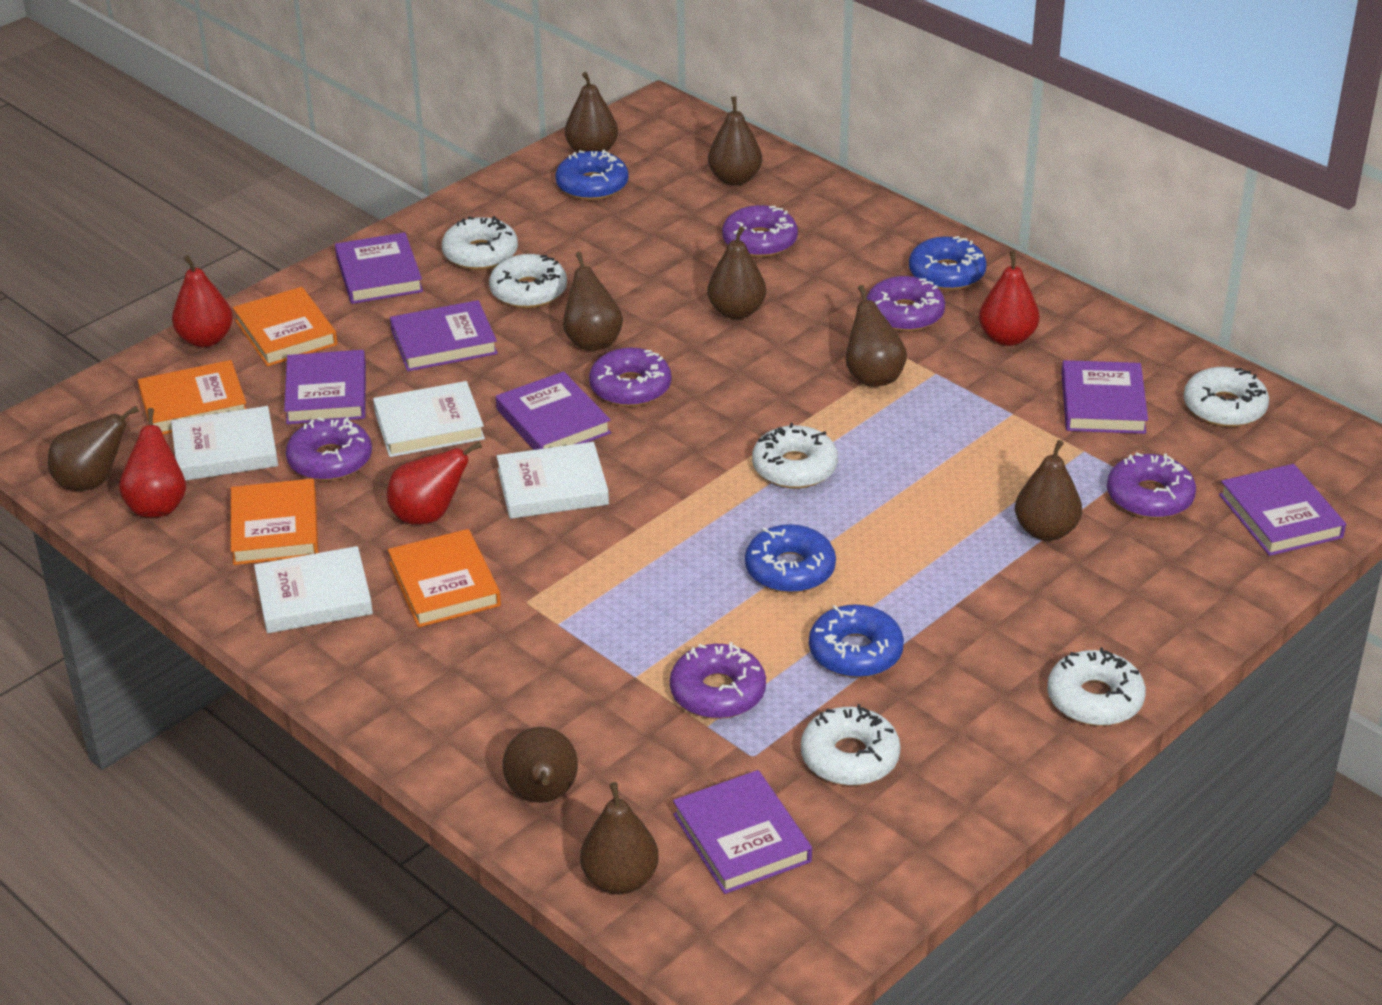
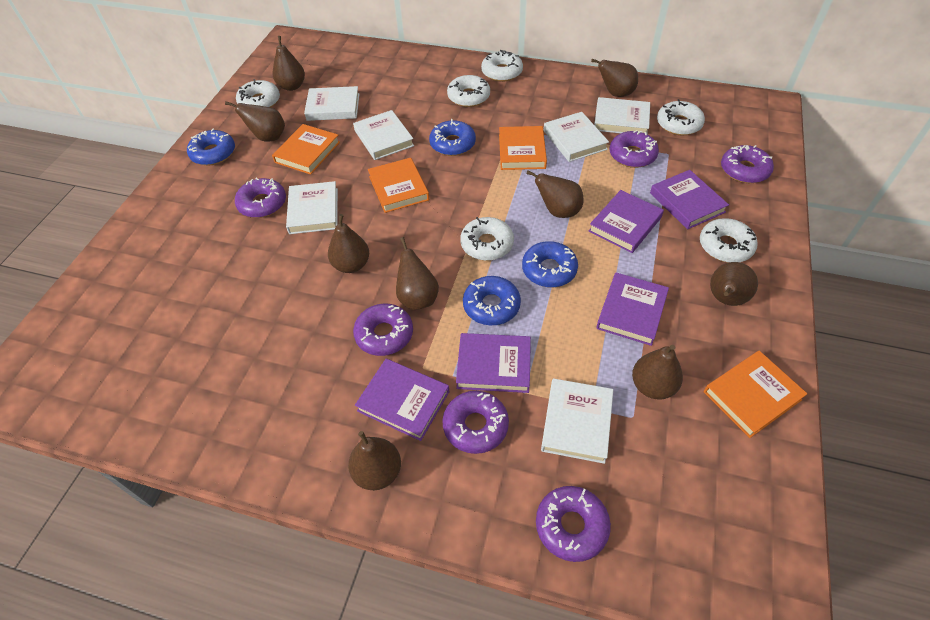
purple book: [284,350,366,424] [335,232,423,304] [390,300,498,371] [496,371,611,450] [673,770,812,894] [1061,360,1148,434] [1219,464,1346,556] = 7 -> [355,359,449,441] [456,333,531,393] [589,190,664,253] [596,272,669,346] [650,170,729,229] = 5
red pear: [119,408,186,517] [172,255,233,347] [387,441,482,525] [979,251,1039,346] = 4 -> none = 0
white book: [171,406,278,481] [254,546,373,633] [373,381,485,457] [497,442,609,519] = 4 -> [286,181,338,234] [304,86,359,121] [353,110,414,160] [541,378,613,464] [544,112,609,162] [594,97,650,133] = 6

